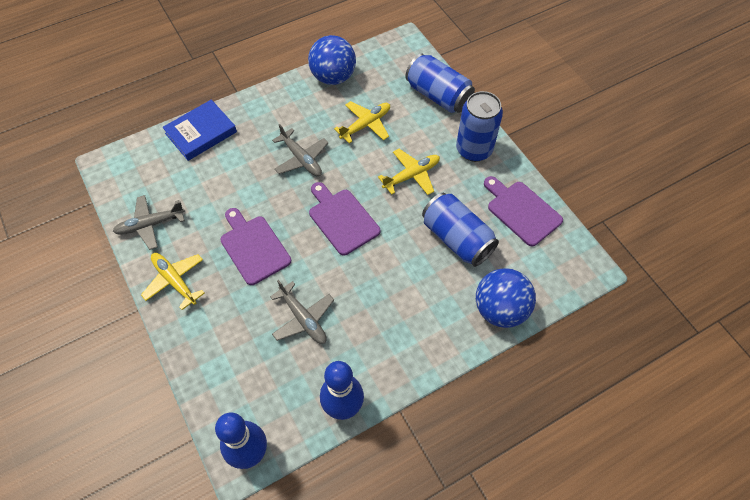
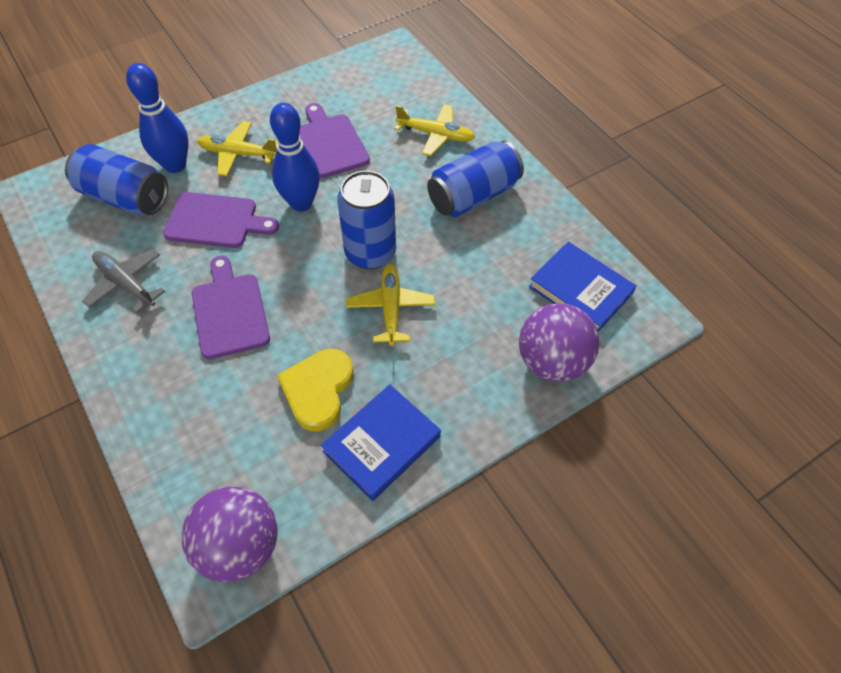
blue ball: [308,35,356,85] [476,268,536,328] = 2 -> none = 0
blue book: [162,99,237,161] = 1 -> [321,384,441,501] [529,242,636,332] = 2
grey plane: [113,195,185,250] [270,280,334,344] [272,124,328,176] = 3 -> [82,249,165,313] = 1
purple ball: none = 0 -> [182,486,278,583] [519,303,600,382] = 2
yellow heart: none = 0 -> [277,349,354,432] = 1

